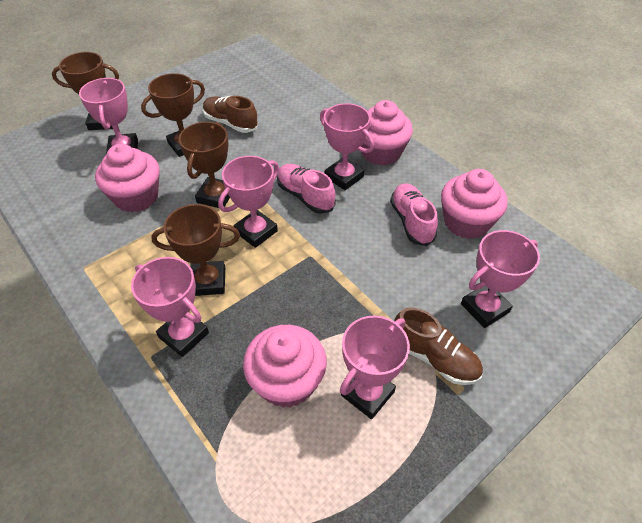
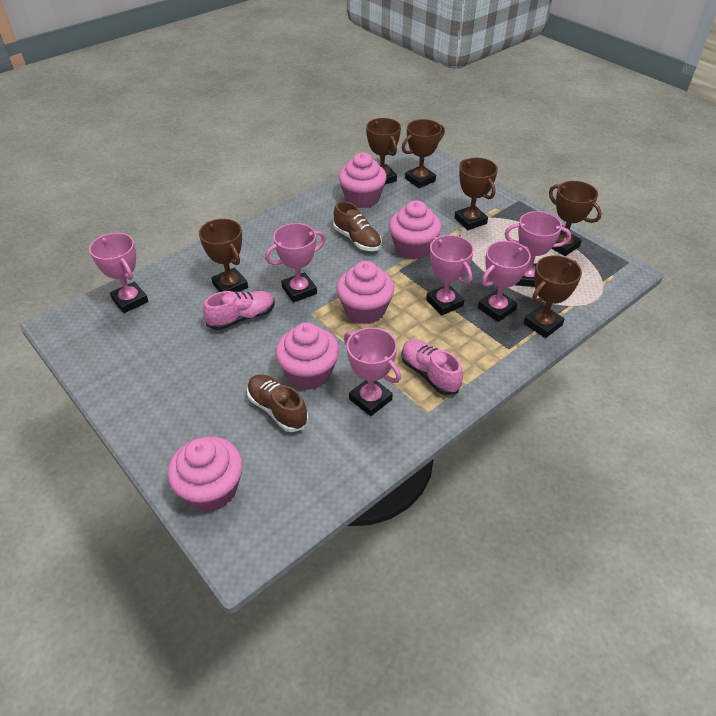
brown trophy: [52,52,119,130] [141,73,205,157] [151,204,240,296] [179,122,230,208] = 4 -> [199,219,248,292] [366,118,401,184] [402,119,445,188] [454,158,498,230] [524,255,582,338] [549,181,602,256] = 6
pink cupcake: [95,144,160,212] [243,325,327,408] [361,100,413,166] [441,169,508,239] = 4 -> [167,436,243,512] [275,323,339,390] [336,261,394,324] [339,153,387,208] [389,200,441,260] = 5

